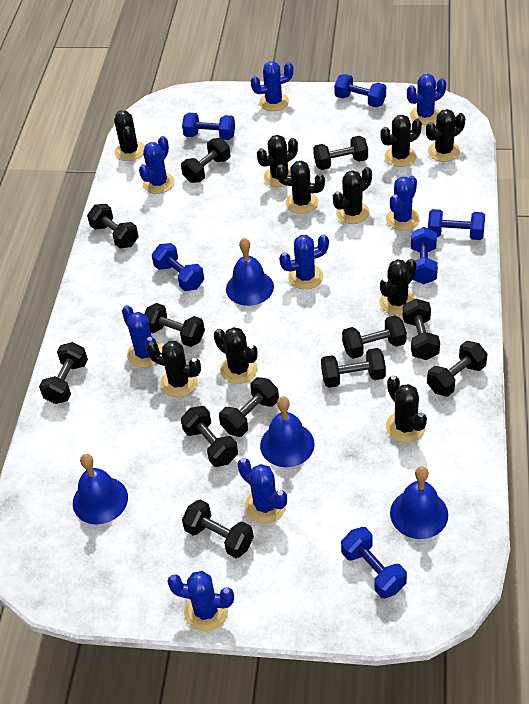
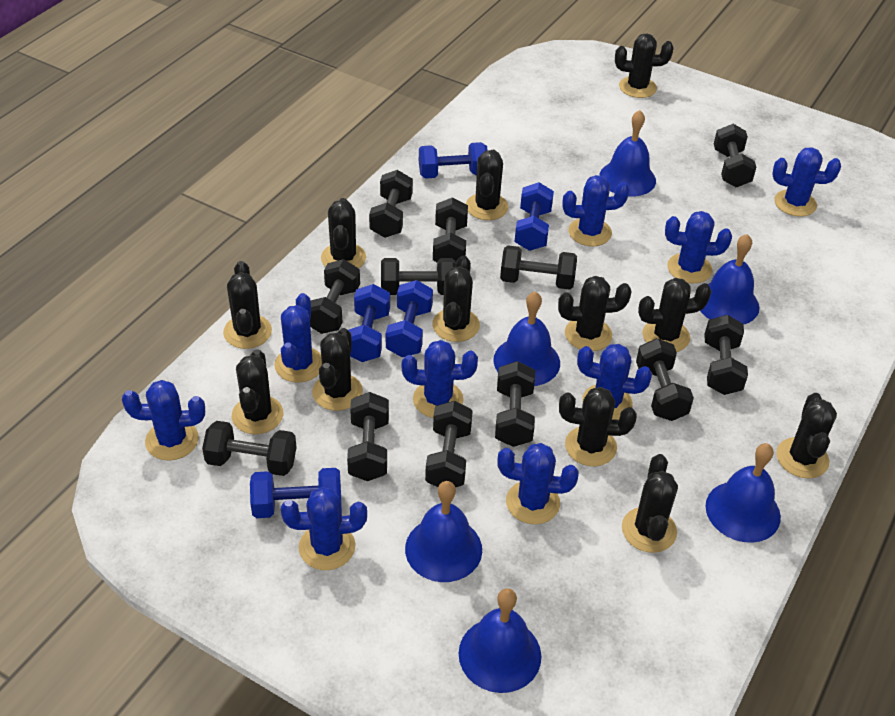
black cactus: [114,110,145,161] [147,341,201,397] [214,327,258,384] [257,135,298,187] [276,161,325,214] [333,167,372,224] [380,115,422,167] [380,259,417,315] [386,375,427,443] [426,109,465,162] = 10 -> [223,261,272,349] [232,349,283,434] [312,328,363,411] [321,198,366,268] [432,256,480,342] [466,150,508,220] [558,276,632,351] [559,387,637,466] [615,33,674,98] [622,454,678,553] [638,278,712,352] [776,393,837,478] = 12
blue bell: [73,454,128,525] [226,238,274,306] [260,396,315,467] [390,466,448,539] = 4 -> [405,481,482,582] [459,588,541,693] [493,292,560,386] [599,110,656,197] [700,234,759,325] [705,443,781,543] = 6
blue cactus: [122,305,162,368] [139,136,175,194] [167,571,234,631] [238,458,287,523] [251,61,294,111] [279,234,329,290] [386,176,420,231] [407,74,446,125] = 8 -> [122,380,205,461] [274,293,322,383] [281,487,367,570] [402,340,478,418] [497,443,579,524] [562,175,629,246] [577,344,652,420] [665,211,732,283] [772,147,841,217] = 9
blue dumbbell: [152,243,204,291] [182,113,235,140] [334,74,386,107] [341,527,407,598] [411,227,438,284] [428,209,485,240] = 6 -> [250,468,342,518] [348,284,390,362] [386,280,433,357] [419,142,488,179] [515,182,554,251] = 5

